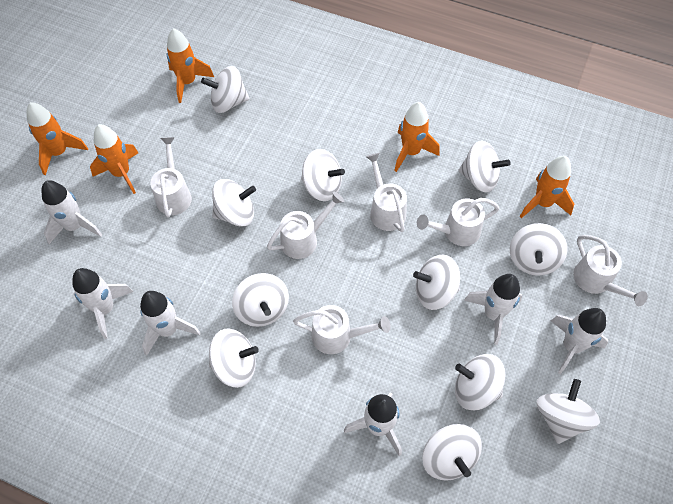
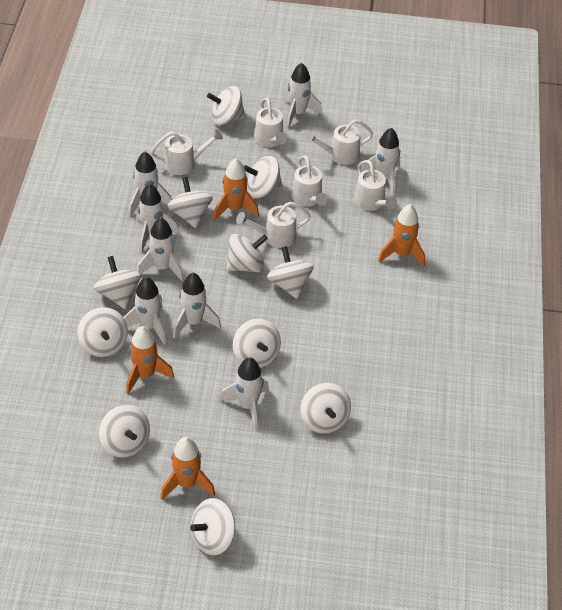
orange rocket: [27,102,88,175] [90,124,138,194] [167,28,214,103] [394,102,440,172] [520,156,574,218] = 5 -> [126,326,174,394] [160,437,215,500] [213,158,259,221] [378,204,425,267] = 4
white rocket: [42,180,102,244] [73,268,133,339] [140,291,200,356] [344,393,402,456] [464,274,522,345] [551,308,608,374] = 6 -> [123,277,166,345] [128,152,172,216] [136,184,179,253] [137,217,184,282] [173,273,221,339] [219,357,269,429] [284,63,322,128] [361,128,400,196] = 8

